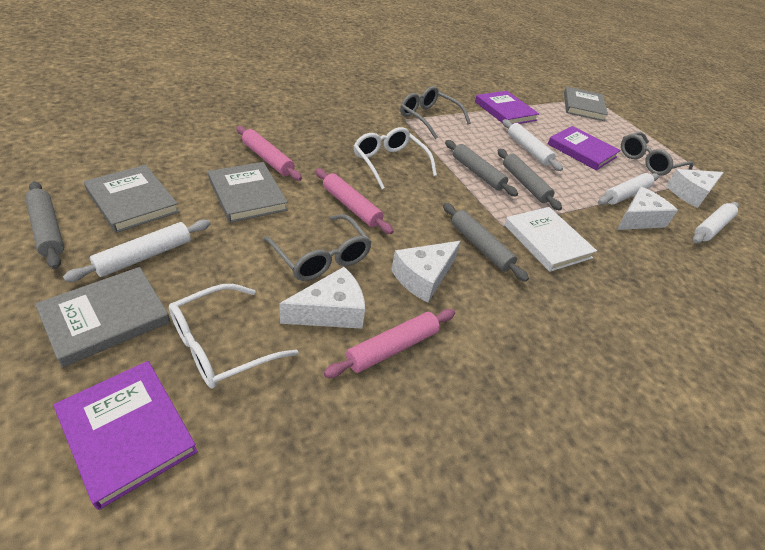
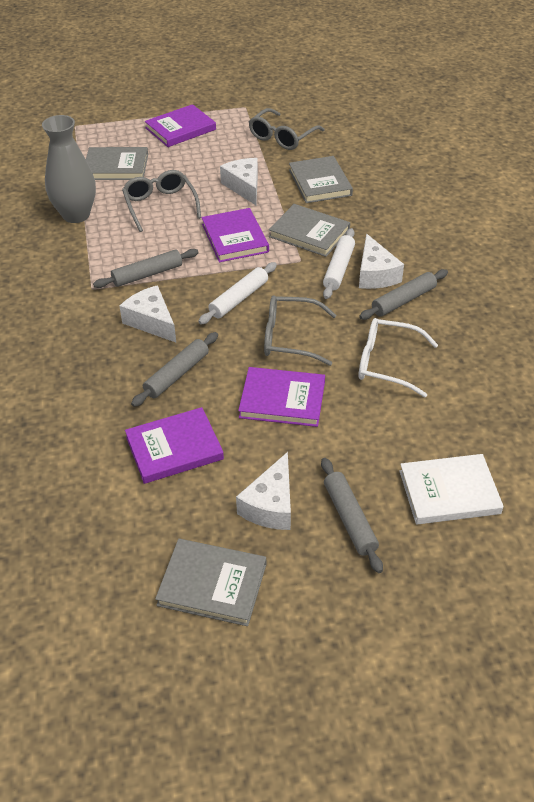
grey vase: none = 0 -> [42,115,96,223] = 1
pink rolling pin: [237,126,302,181] [315,168,394,234] [324,309,455,378] = 3 -> none = 0
purple book: [54,361,198,510] [475,91,539,124] [548,126,621,170] = 3 -> [125,407,224,484] [145,104,216,147] [202,208,269,262] [238,367,325,427] = 4
white glasses: [169,284,299,389] [354,127,437,189] = 2 -> [359,318,438,397] = 1
white rolling pin: [63,220,211,282] [502,119,563,171] [598,173,659,205] [692,202,739,244] = 4 -> [198,262,277,324] [323,228,355,299] = 2

